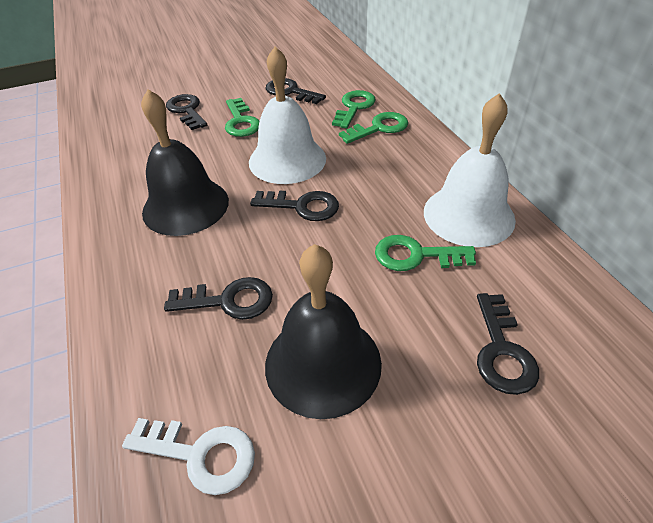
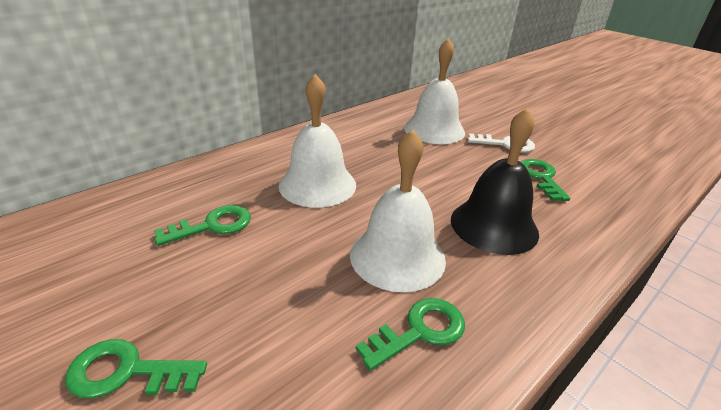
black bell: [141,89,229,236] [265,244,382,419] = 2 -> [451,108,539,255] = 1
black key: [164,277,273,320] [166,94,207,130] [250,191,339,221] [266,78,326,104] [477,293,539,395] = 5 -> none = 0
white bell: [249,46,326,184] [424,93,516,247] = 2 -> [279,74,356,208] [350,130,446,292] [404,38,465,144] = 3

